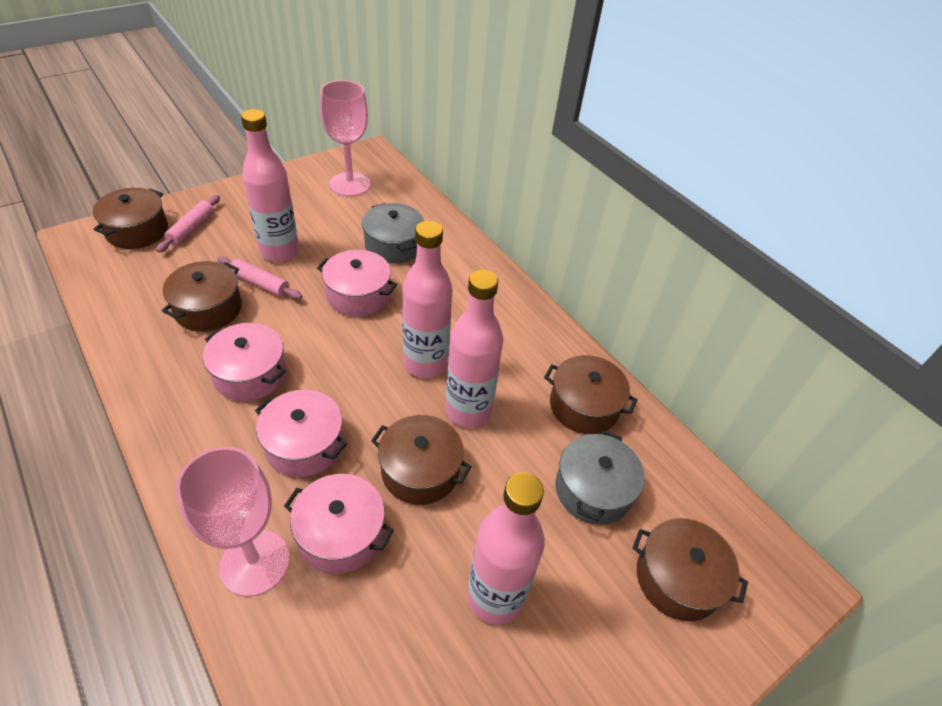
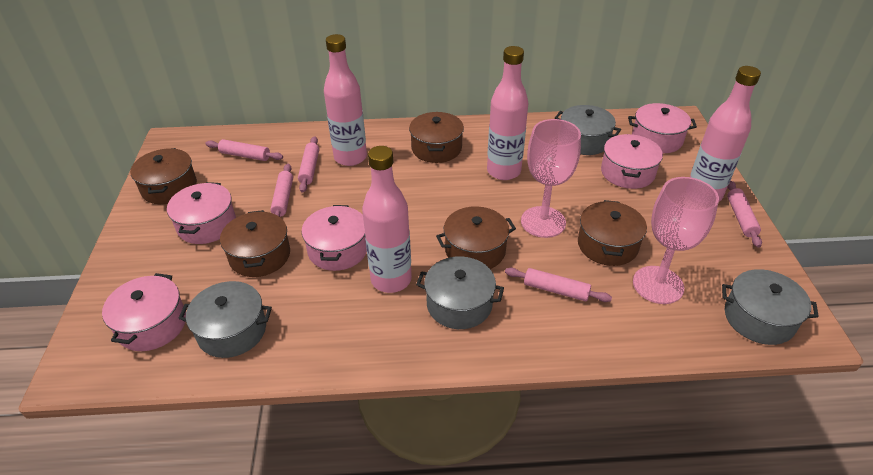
grey pot: [362,203,424,264] [556,431,645,525] = 2 -> [178,281,272,358] [416,256,504,329] [555,105,621,155] [722,269,819,345] = 4
pink pot: [203,323,286,401] [255,390,347,477] [284,474,394,574] [317,250,397,317] = 4 -> [102,273,186,351] [167,182,236,244] [302,205,367,271] [601,134,663,189] [628,103,697,153] = 5
pink rolling pin: [156,195,220,253] [217,256,302,299] = 2 -> [205,139,283,161] [270,164,293,217] [298,136,319,193] [505,268,612,302] [727,181,762,248] = 5

